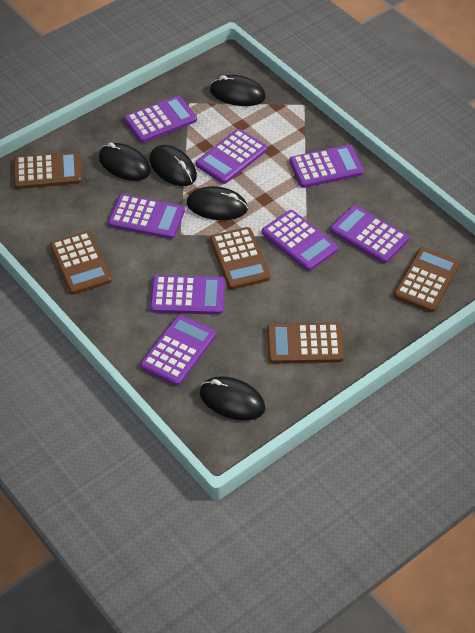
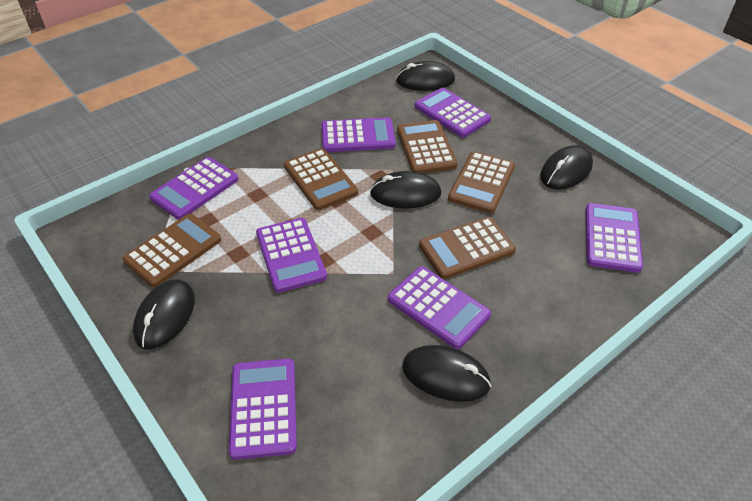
purple calculator: [108,194,185,239] [124,96,197,143] [140,315,216,386] [150,275,225,315] [196,129,267,184] [262,210,338,271] [289,145,364,188] [330,205,409,264] = 8 -> [149,157,239,220] [229,359,297,460] [256,218,327,293] [321,117,396,152] [388,266,491,349] [415,88,491,137] [585,203,643,272] = 7

